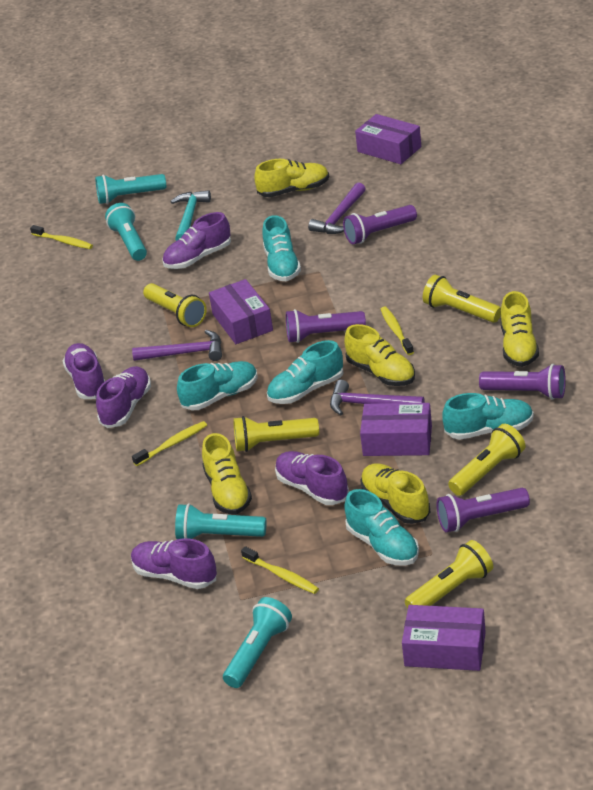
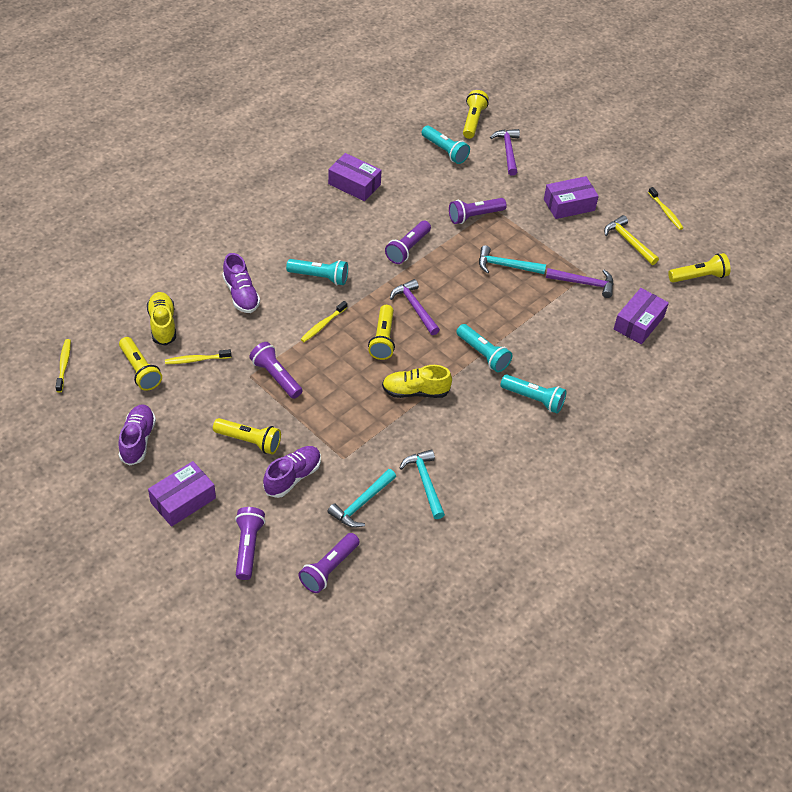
purple flashlight: [286,309,366,343] [343,205,417,244] [436,488,530,532] [479,364,566,400] = 4 -> [235,507,265,580] [249,342,302,399] [298,533,360,593] [385,221,431,264] [449,198,507,224] = 5
purple shoe: [63,343,105,399] [96,366,151,428] [131,538,217,589] [162,212,231,269] [275,451,349,505] = 5 -> [118,404,156,466] [222,253,260,313] [263,446,321,498] = 3
turquoise hammer: [170,190,211,241] = 1 -> [328,469,396,528] [399,449,445,519] [479,245,546,274] = 3
turquoise shoe: [177,361,258,410] [262,215,301,281] [267,340,343,404] [344,489,419,566] [442,393,534,440] = 5 -> none = 0
yellow hammer: none = 0 -> [604,215,659,265] = 1
yellow shoe: [202,433,252,514] [254,159,329,197] [344,324,415,386] [360,463,430,524] [500,291,539,367] = 5 -> [147,292,176,346] [382,365,452,398] = 2

